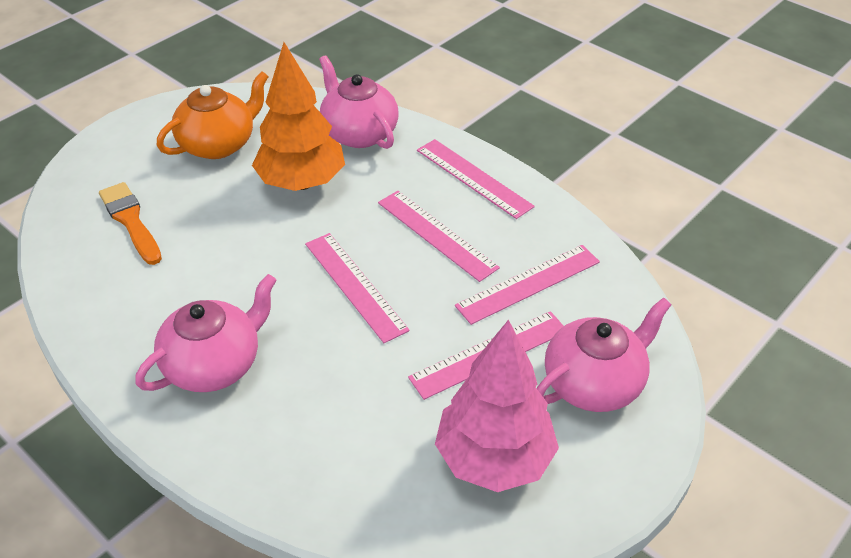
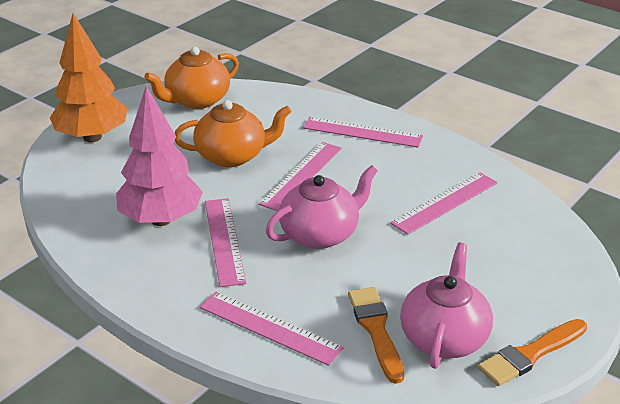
orange brush: [99,182,162,265] = 1 -> [348,287,404,384] [478,319,587,386] = 2
orange teapot: [157,71,269,159] = 1 -> [144,47,239,109] [174,100,292,167] = 2
pink teapot: [135,274,277,392] [319,55,399,149] [537,297,672,412] = 3 -> [266,165,378,249] [400,243,493,369] = 2

